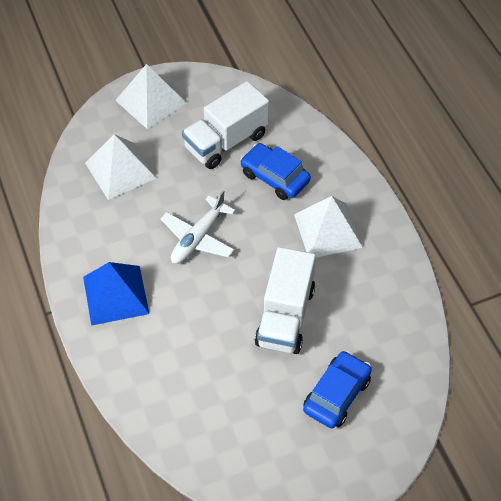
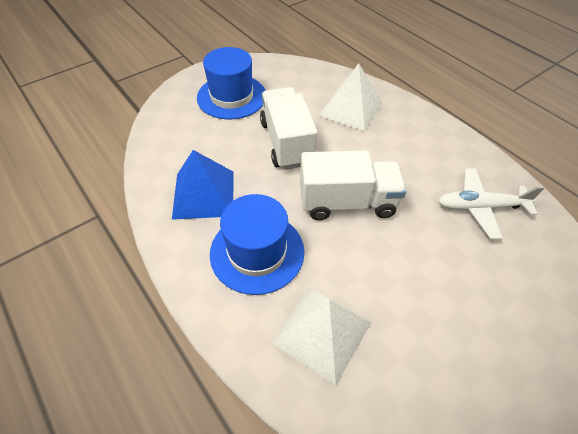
blue car: [240,143,311,200] [303,351,372,429] = 2 -> none = 0
blue hat: none = 0 -> [197,47,266,120] [210,194,304,295] = 2
white pyramid: [85,134,156,200] [115,64,186,129] [294,196,363,258] = 3 -> [271,287,371,386] [319,63,382,131] = 2

